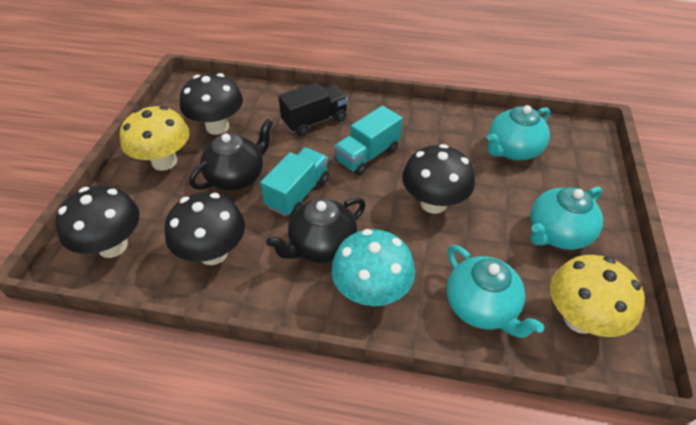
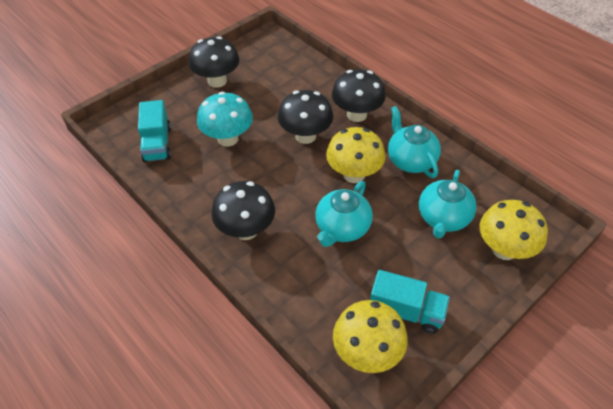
black teapot: [189,119,273,190] [266,198,366,263] = 2 -> none = 0
black truck: [278,83,348,136] = 1 -> none = 0
yellow mushroom: [120,106,189,171] [550,255,645,337] = 2 -> [326,127,385,183] [333,300,408,373] [480,200,548,260] = 3

